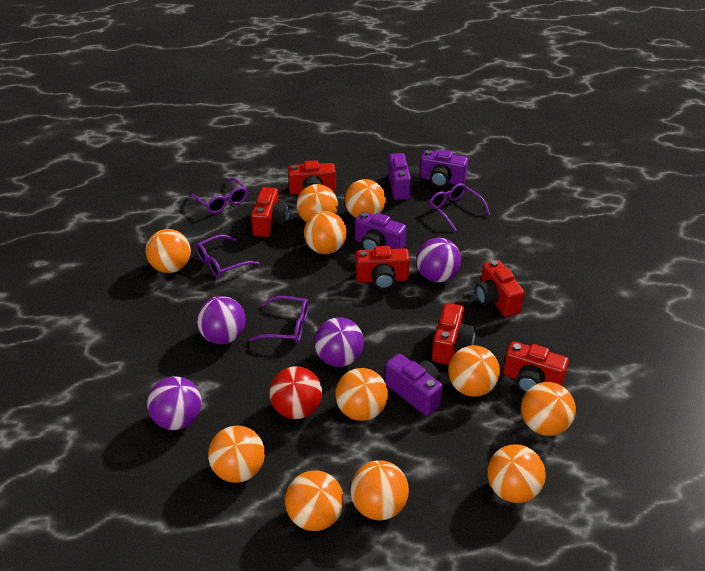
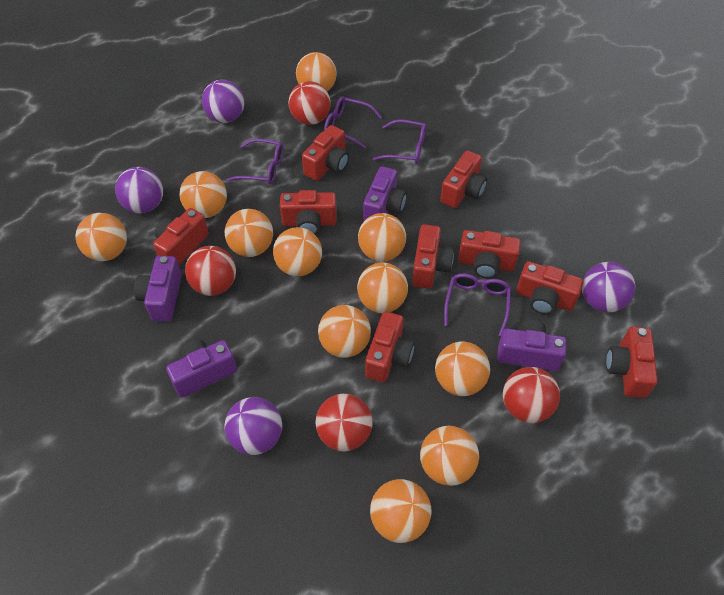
red ball: [270,366,322,419] = 1 -> [185,246,236,296] [288,81,331,125] [316,394,373,452] [503,367,560,423] = 4
red camera: [251,187,289,237] [288,160,336,195] [356,246,410,290] [432,303,475,365] [475,260,524,317] [503,341,569,393] = 6 -> [153,208,209,265] [280,190,337,234] [302,125,349,181] [365,312,415,382] [412,224,454,289] [440,151,487,208] [458,230,521,279] [516,261,584,315] [606,327,658,398] = 9

